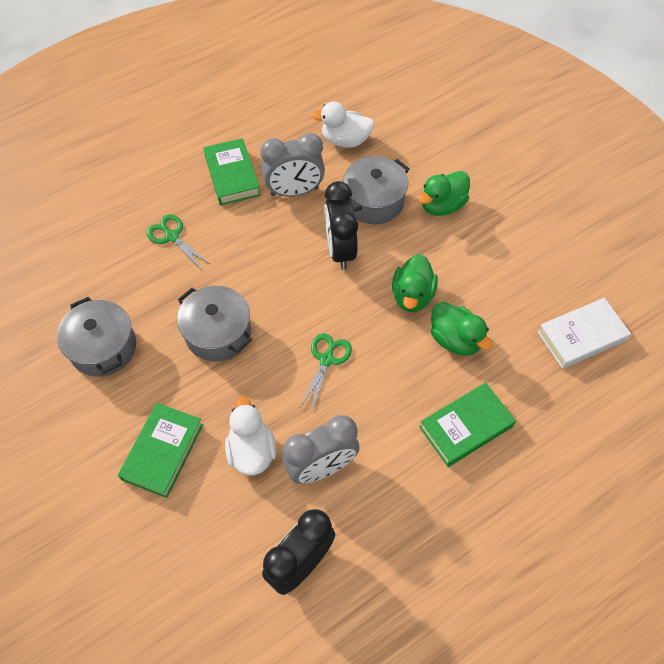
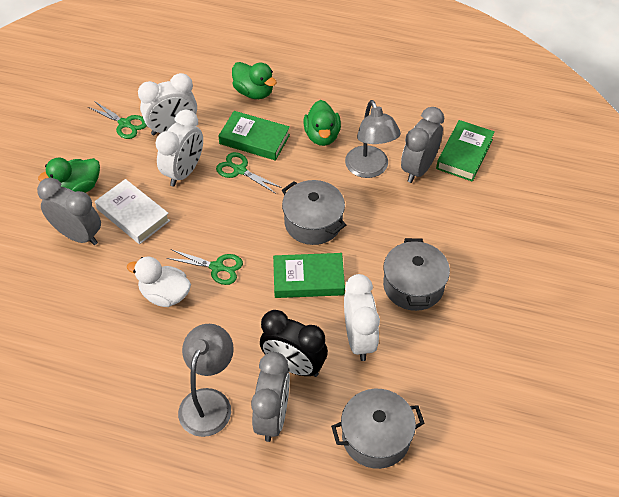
black clock: [262,509,335,595] [324,181,358,270] = 2 -> [260,310,328,377] = 1
green scissors: [146,214,211,269] [300,333,352,410] = 2 -> [88,101,147,139] [166,249,243,285] [216,152,282,194] = 3
grey clock: [260,133,325,197] [282,415,360,484] = 2 -> [37,178,101,245] [251,352,290,442] [401,107,444,183] = 3
grey lamp: none = 0 -> [178,324,234,437] [345,100,401,178] = 2
white clock: none = 0 -> [138,73,197,135] [155,109,203,187] [344,274,380,361] = 3
white duck: [225,397,277,475] [312,102,375,148] = 2 -> [127,256,191,307] = 1

